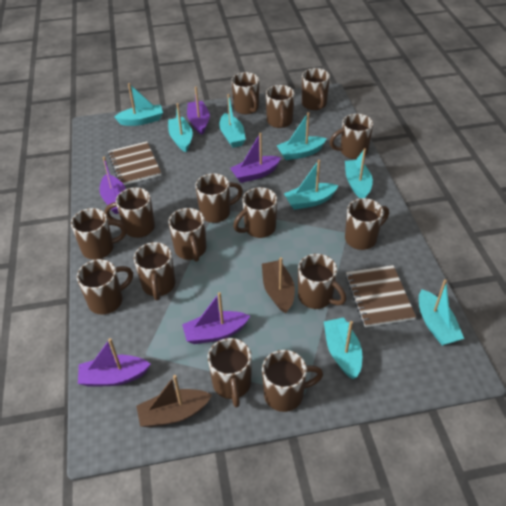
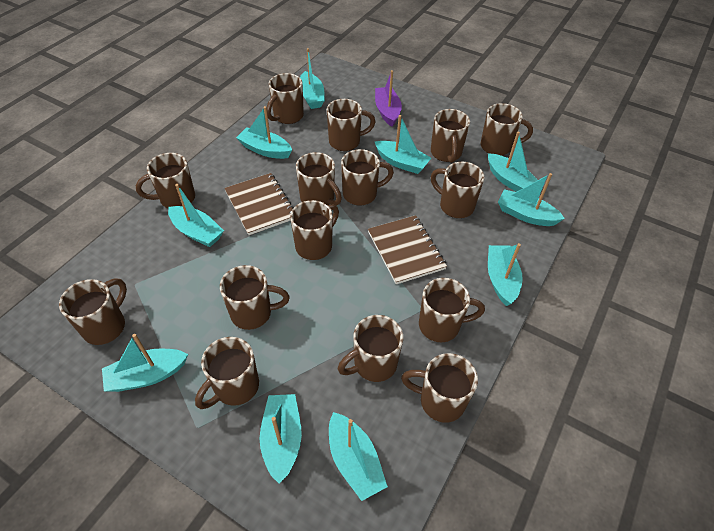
brown boat: [136,375,212,427] [262,257,295,313] = 2 -> none = 0
purple boat: [78,338,151,387] [99,157,126,214] [182,292,250,344] [187,87,210,135] [230,133,281,183] = 5 -> [375,70,402,127] = 1
turquoise boat: [114,83,163,126] [168,103,193,152] [219,94,246,148] [276,112,327,160] [284,160,338,210] [324,317,362,379] [345,148,373,198] [419,279,464,346] = 8 -> [102,334,188,392] [168,184,224,247] [236,106,292,159] [260,394,302,484] [300,48,325,109] [329,412,388,501] [375,115,431,174] [488,132,538,192] [488,243,523,306] [498,173,565,226] = 10

